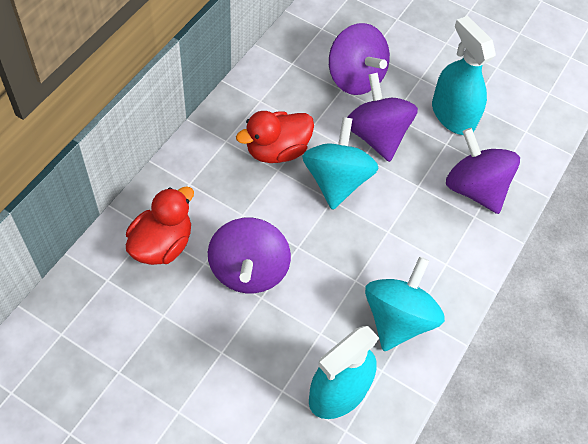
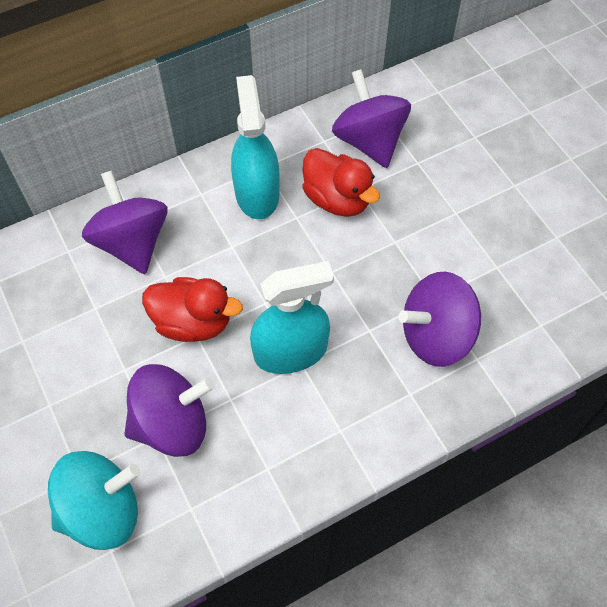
turquoise spinning top: [302,117,378,210] [365,257,445,351] = 2 -> [48,451,140,550] = 1

